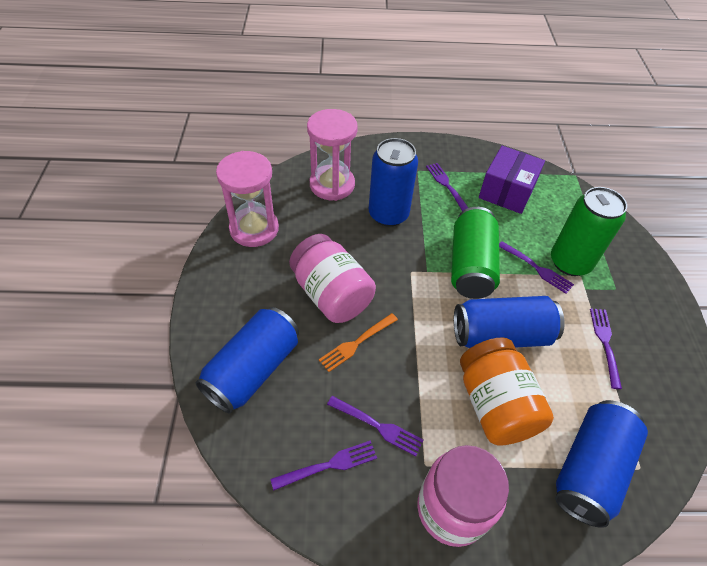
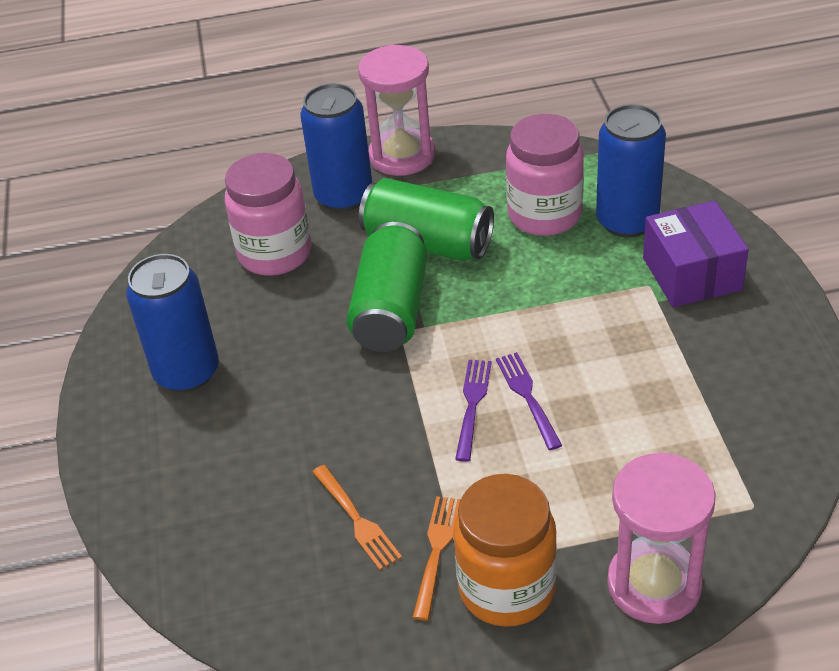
blue can: [195,307,299,414] [369,138,418,227] [454,296,565,348] [555,400,648,528] = 4 -> [126,254,219,392] [300,83,372,212] [596,104,666,238] = 3
orange fork: [319,313,398,372] = 1 -> [312,465,402,570] [412,496,461,620] = 2
purple fork: [271,440,377,491] [327,396,423,456] [426,163,468,211] [499,241,574,294] [590,308,622,389] = 5 -> [455,360,492,462] [496,352,562,450] = 2

